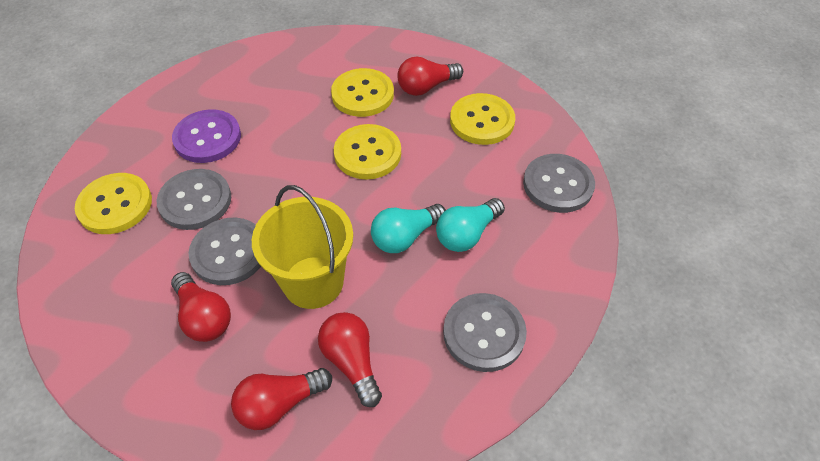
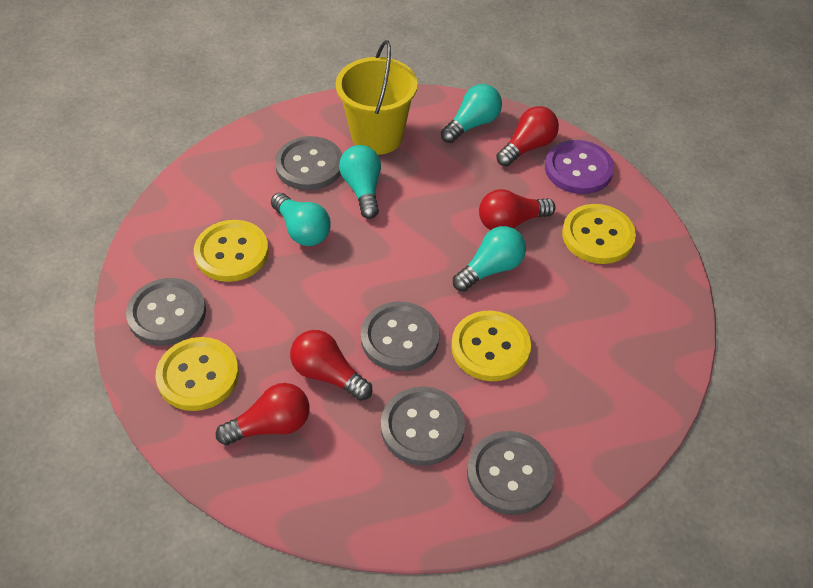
grey button: [156,169,231,230] [189,218,261,285] [443,293,527,372] [523,154,595,213] = 4 -> [126,278,206,346] [275,136,342,190] [361,301,439,372] [381,387,465,466] [467,431,555,515] = 5
turquoise light bulb: [371,204,446,253] [436,198,505,252] = 2 -> [271,193,331,246] [339,145,381,219] [441,84,502,143] [453,226,526,292] = 4

